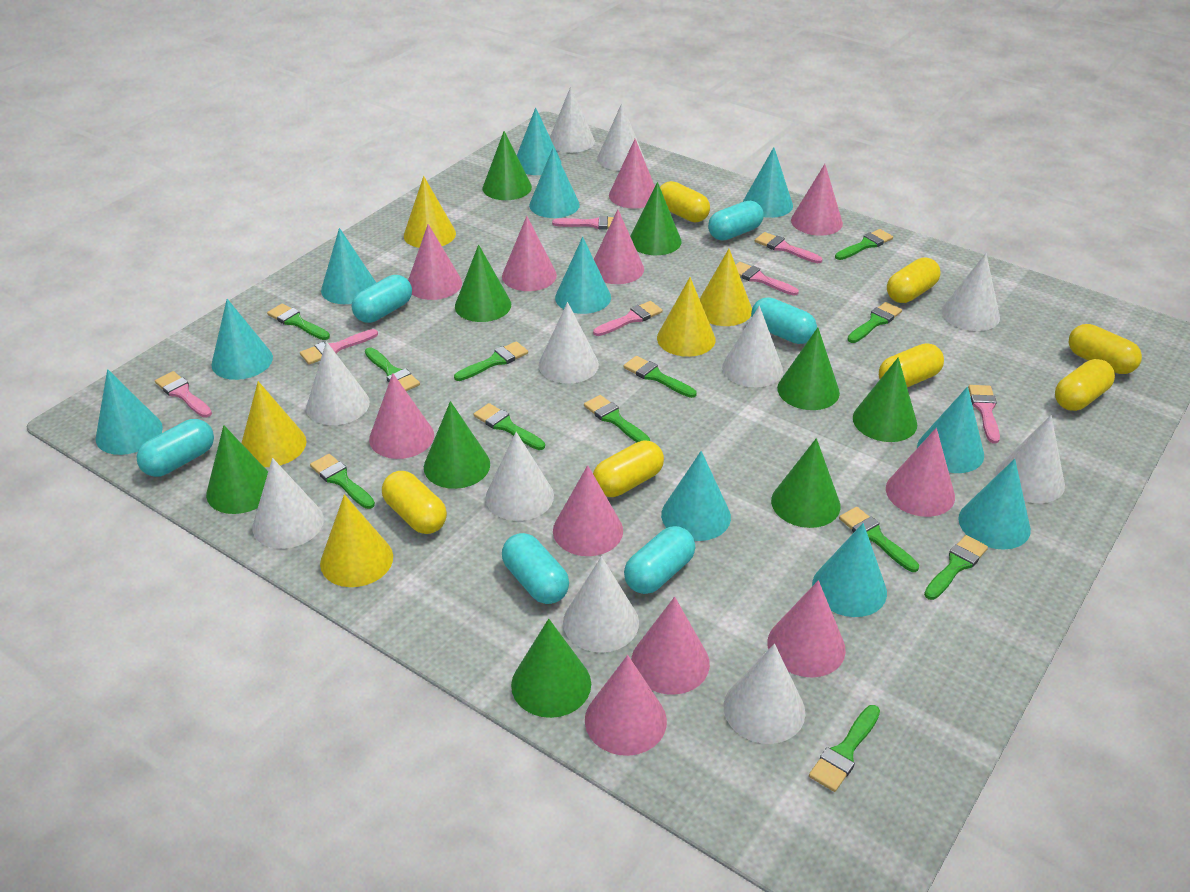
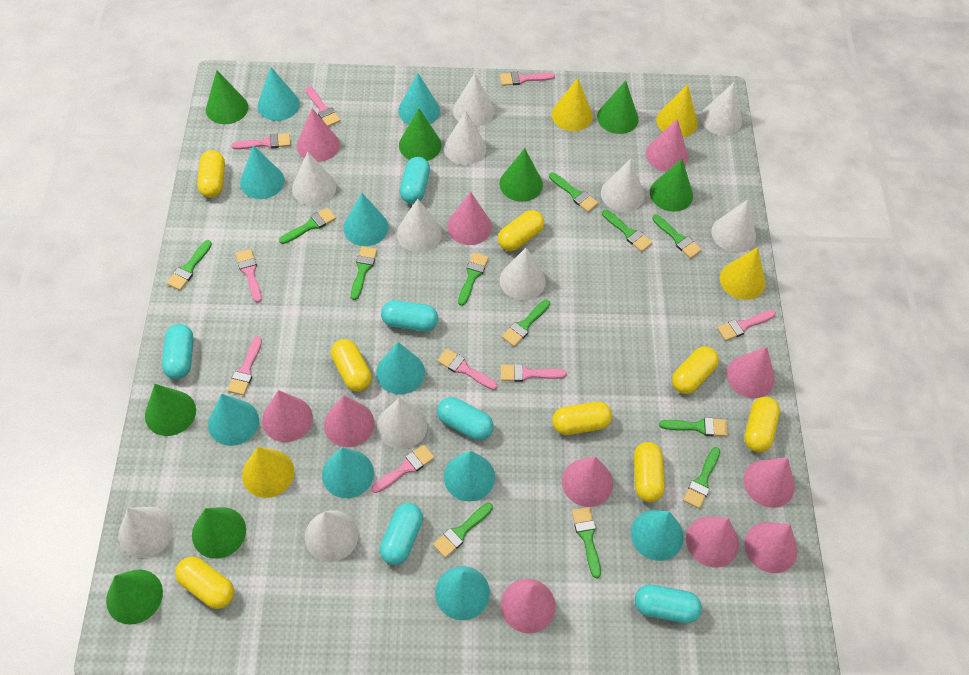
green cone: [206,425,268,514] [424,401,490,489] [455,244,511,322] [482,131,532,200] [511,619,591,718] [630,182,682,255] [771,438,840,528] [777,328,840,410] [853,357,917,442] = 9 -> [106,569,163,625] [145,384,196,436] [192,507,246,559] [206,70,248,124] [399,108,441,161] [499,148,543,202] [597,80,639,134] [650,159,693,212] = 8
pink brush: [155,371,212,418] [300,329,378,365] [552,216,614,230] [593,301,663,336] [736,262,799,296] [755,232,822,263] [968,385,1000,443] = 7 -> [227,336,262,395] [231,133,291,149] [236,249,262,303] [306,86,341,127] [372,445,435,493] [437,349,498,390] [500,72,555,86] [501,364,567,382] [717,310,776,341] = 9
turquoise cone: [96,369,163,455] [212,299,273,380] [321,228,376,304] [517,107,561,175] [529,148,580,218] [555,237,611,314] [661,451,731,541] [743,147,793,218] [812,523,887,617] [917,387,984,473] [958,459,1031,550] = 11 -> [208,394,259,446] [240,145,284,199] [258,67,300,121] [322,447,374,498] [343,193,389,246] [376,342,425,395] [398,73,440,124] [435,566,490,620] [444,451,495,502] [631,510,683,561] = 10
yellow capsule: [382,471,447,534] [593,440,664,497] [660,181,710,222] [879,343,944,387] [887,257,941,303] [1055,359,1115,411] [1069,324,1142,374] = 7 -> [175,557,234,609] [197,150,225,198] [331,339,372,392] [498,210,544,251] [552,402,612,435] [634,442,665,502] [672,346,719,394] [744,397,780,452] = 8
yellow cone: [242,381,306,467] [320,494,393,587] [404,176,456,248] [657,277,715,357] [700,249,752,326] = 5 -> [242,447,294,498] [551,78,593,131] [656,84,698,137] [720,247,766,300] = 4

